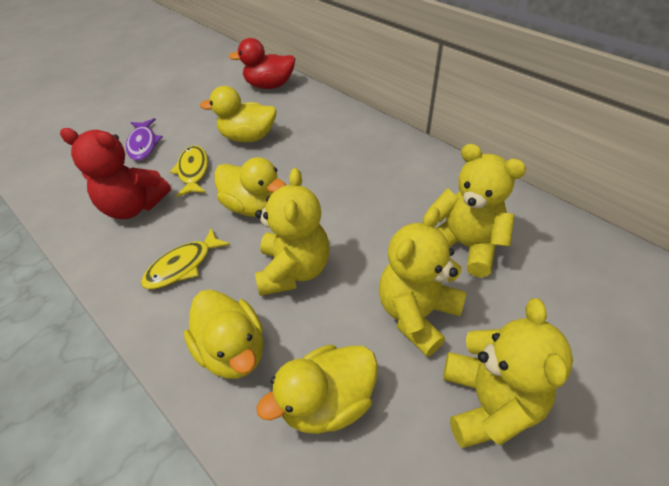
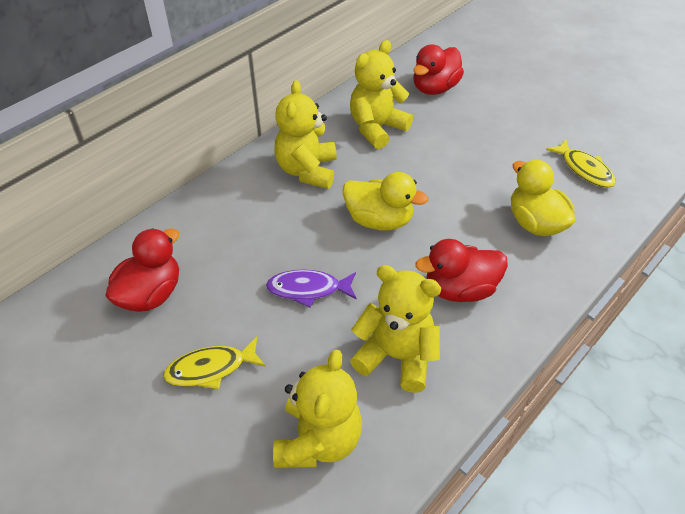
red duck: [229,38,295,89] = 1 -> [106,228,179,312] [413,44,464,95] [415,239,508,302] = 3
red teddy bear: [60,128,171,219] = 1 -> none = 0
yellow duck: [184,290,264,379] [200,86,277,142] [214,157,286,217] [256,345,378,434] = 4 -> [342,172,428,231] [511,160,575,236] = 2

